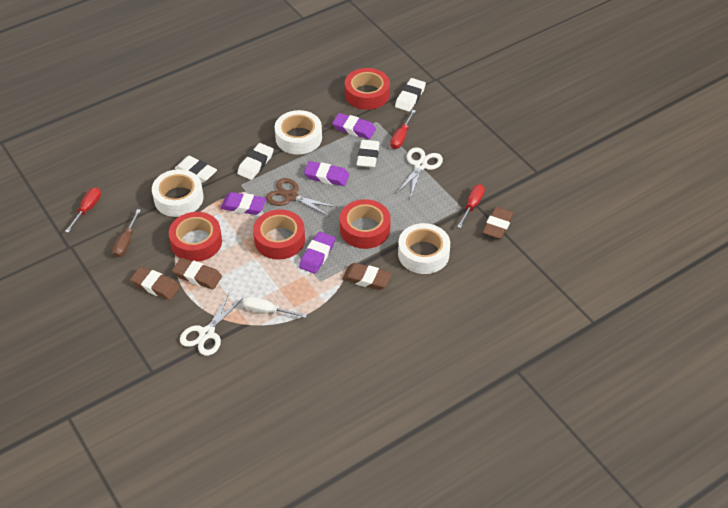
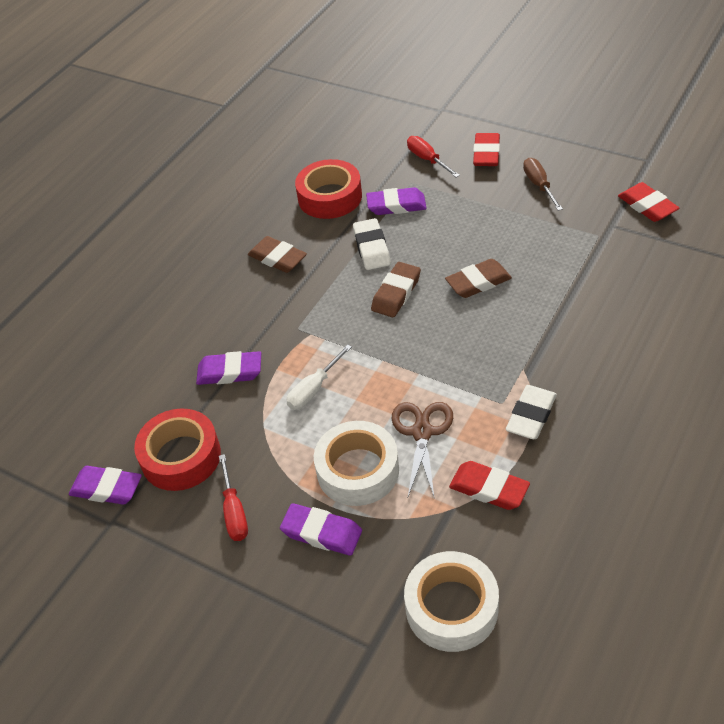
brown eraser: [130,267,180,300] [172,258,222,290] [342,263,392,290] [483,207,514,239] = 4 -> [248,236,307,273] [371,262,421,317] [445,259,512,298] = 3
red eraser: none = 0 -> [449,461,530,510] [473,133,500,166] [618,182,679,222] = 3
red screwdriver: [65,187,101,233] [390,110,416,149] [457,184,485,228] = 3 -> [219,454,248,541] [407,136,460,177] = 2
red tape: [169,212,222,262] [253,209,305,260] [340,199,391,249] [345,68,390,110] = 4 -> [134,408,221,491] [295,159,362,219] = 2
white eraser: [175,156,217,183] [237,143,274,180] [356,140,380,168] [395,78,426,112] = 4 -> [353,218,391,270] [506,385,557,439] = 2
white scissors: [180,293,243,356] [396,147,443,199] = 2 -> none = 0
white tape: [152,169,203,217] [275,110,322,155] [398,223,450,274] = 3 -> [314,421,399,506] [404,551,499,652] = 2

